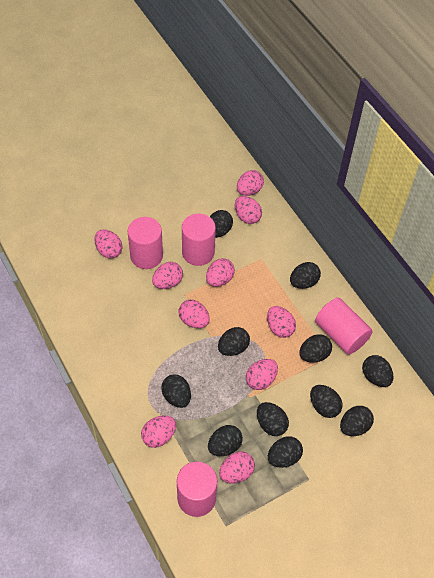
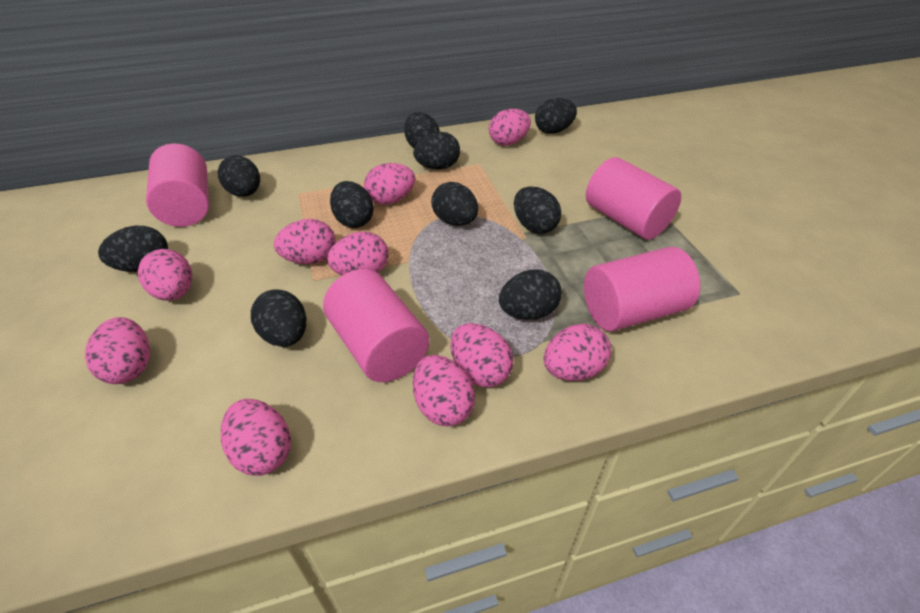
black egg: [161,375,191,408] [208,425,243,456] [210,210,233,238] [218,327,250,356] [257,402,289,436] [268,436,303,468] [290,262,321,289] [299,334,332,363] [310,385,343,418] [340,406,374,436] [362,355,394,387] = 11 -> [98,226,168,272] [218,155,260,197] [251,290,307,347] [330,181,374,228] [404,112,440,148] [413,132,460,169] [431,182,478,226] [499,269,562,320] [514,186,561,234] [535,98,577,134] = 10

